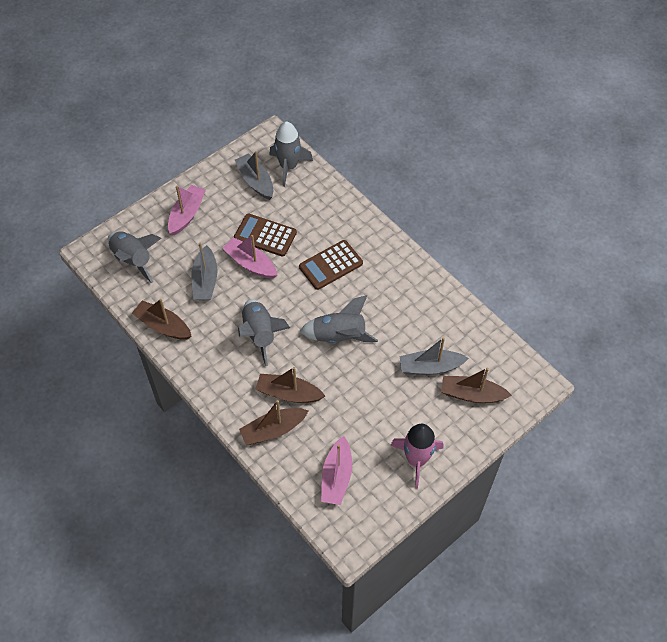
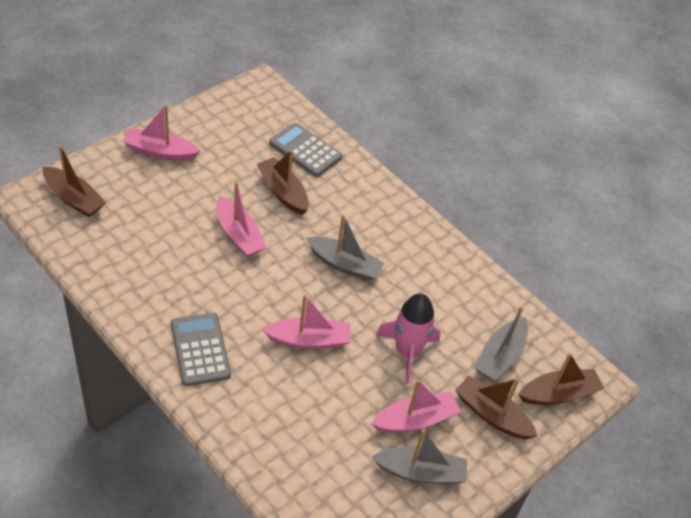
brown calculator: [234,213,297,257] [299,240,363,290] = 2 -> none = 0
grey calculator: none = 0 -> [171,313,231,386] [269,123,342,177] = 2
grey rocket: [108,231,161,283] [238,299,290,366] [269,121,313,187] [299,295,378,343] = 4 -> none = 0
pink boat: [168,185,206,235] [222,235,277,279] [321,436,352,505] = 3 -> [123,105,200,161] [217,181,267,257] [262,295,351,349] [371,380,461,433] = 4

